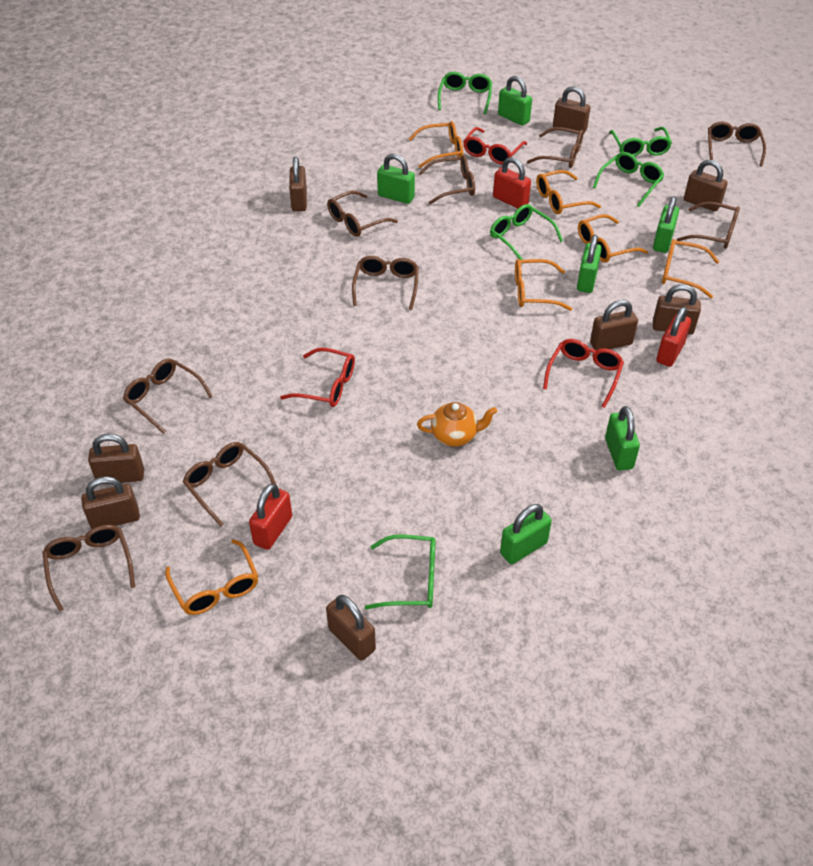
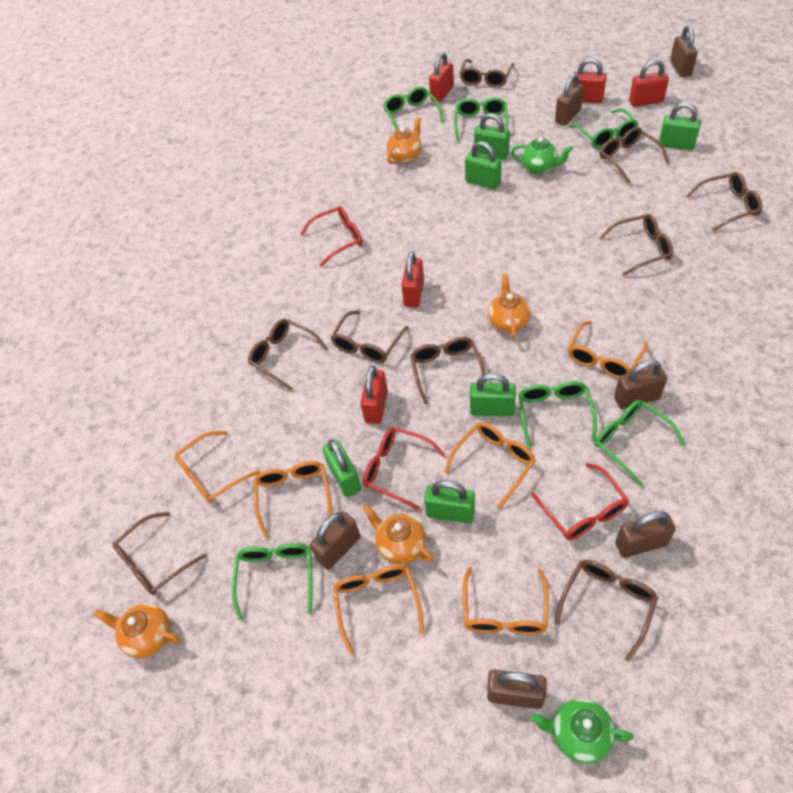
brown padlock: [81,476,140,529] [88,434,144,483] [289,157,307,212] [326,595,376,661] [553,86,590,134] [590,300,638,350] [653,284,701,335] [684,160,728,211] = 8 -> [310,511,360,570] [487,670,547,709] [555,73,584,125] [614,360,667,409] [615,511,676,558] [670,25,698,77] = 6
green glasses: [365,534,436,609] [438,72,492,114] [490,204,563,264] [593,152,664,207] [609,127,672,156] = 5 -> [232,543,313,620] [383,87,444,130] [454,97,508,141] [519,381,597,449] [570,108,639,148] [595,400,685,487] = 6
green teapot: none = 0 -> [511,137,573,174] [531,698,634,764] = 2
orange teapot: [417,402,497,447] = 1 -> [93,603,180,658] [362,504,434,565] [387,117,421,164] [488,274,531,339] = 4
red padlock: [249,484,292,550] [493,157,531,208] [656,307,691,367] = 3 -> [360,366,388,424] [401,251,424,307] [429,52,454,102] [572,58,607,103] [629,59,669,107] = 5

